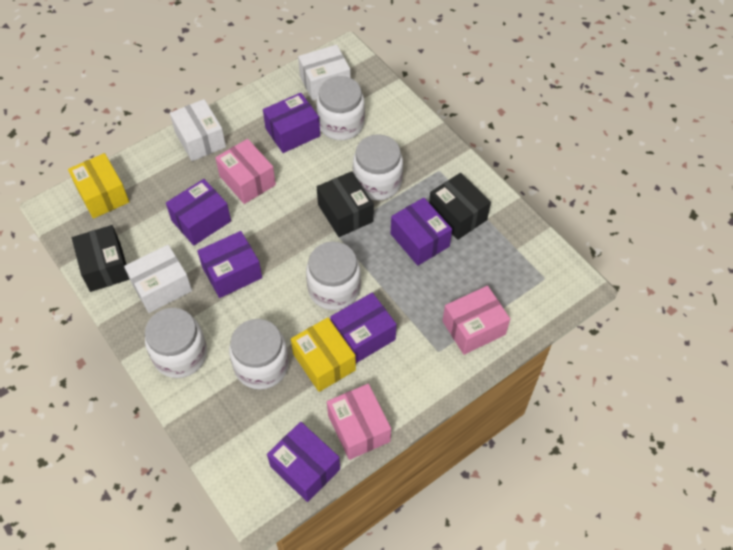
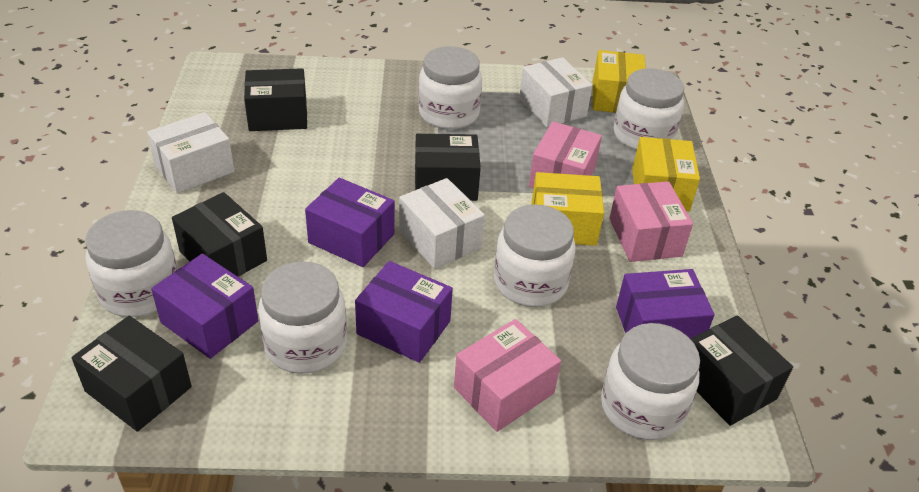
black box: [72,225,130,292] [317,171,374,237] [429,173,491,240] = 3 -> [72,316,192,432] [172,192,267,276] [244,68,307,131] [415,134,481,201] [691,315,793,426] = 5
purple box: [166,179,231,246] [197,231,262,298] [263,93,320,153] [267,422,340,502] [330,293,397,363] [391,198,452,266] = 6 -> [151,253,259,359] [305,178,395,267] [355,261,453,363] [616,269,715,339] = 4
white jar: [145,308,207,378] [229,319,289,390] [306,241,361,310] [317,76,365,140] [353,134,403,200] = 5 -> [85,210,178,317] [258,261,347,374] [418,46,482,129] [494,204,576,307] [601,323,700,440] [614,68,684,150] = 6
yellow box: [68,153,129,219] [291,317,356,392] = 2 -> [531,172,604,246] [593,50,646,113] [632,137,700,211] = 3

